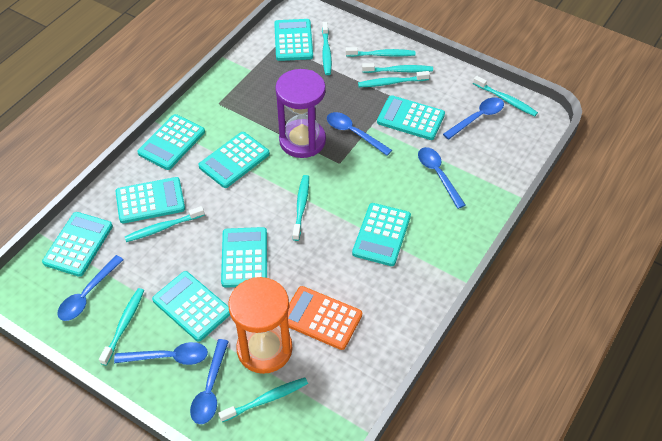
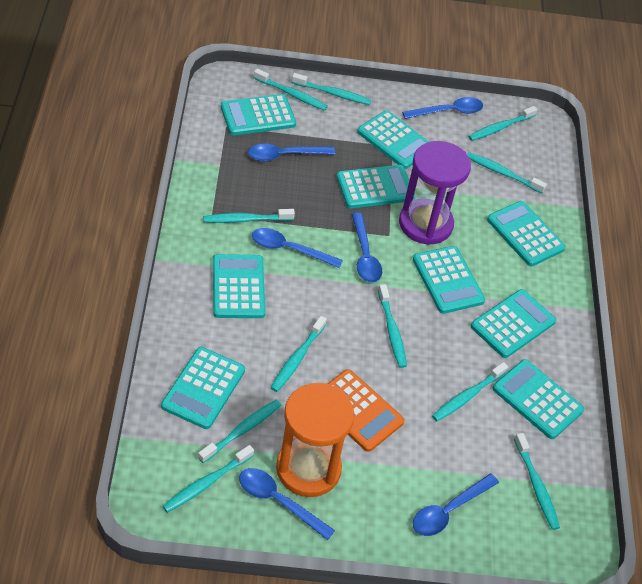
turquoise toothbrush: [99,288,144,366] [125,206,204,242] [218,377,308,422] [292,175,309,241] [322,22,332,75] [345,47,416,57] [358,71,430,87] [362,63,433,73] [473,76,538,116] = 9 -> [162,445,254,513] [198,399,281,463] [203,209,295,223] [254,68,328,111] [271,316,327,392] [292,73,371,105] [378,284,407,368] [432,362,508,421] [467,152,547,193] [468,106,538,141] [514,433,560,530] = 11

